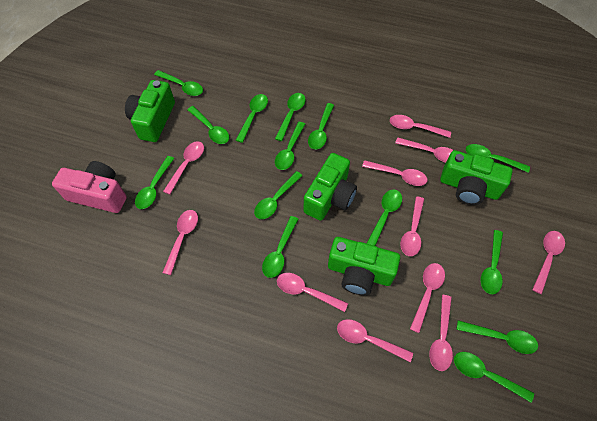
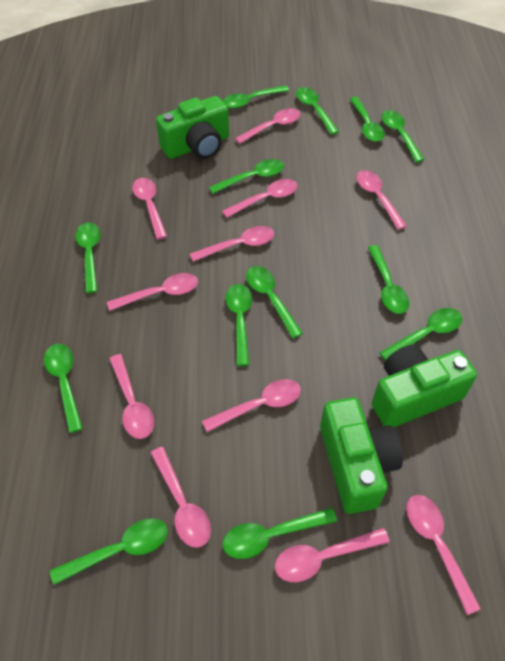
green camera: [125,80,175,142] [304,153,357,221] [328,237,400,295] [440,150,513,205] = 4 -> [156,96,229,159] [320,397,403,514] [372,344,477,428] = 3
green spoon: [135,156,174,209] [154,70,203,96] [187,106,229,144] [236,94,268,143] [254,171,303,219] [262,216,298,278] [275,93,306,141] [275,122,305,170] [308,103,334,149] [366,190,402,246] [454,352,534,403] [456,320,538,354] [466,144,530,173] [481,230,503,294] = 14 -> [44,344,83,433] [50,518,168,585] [75,222,101,293] [209,159,284,194] [223,85,290,109] [223,508,337,559] [225,284,252,366] [246,266,303,338] [296,87,339,135] [350,97,385,142] [368,245,409,314] [380,308,462,361] [381,110,424,163] = 13
pink camera: [52,161,127,213] = 1 -> none = 0

